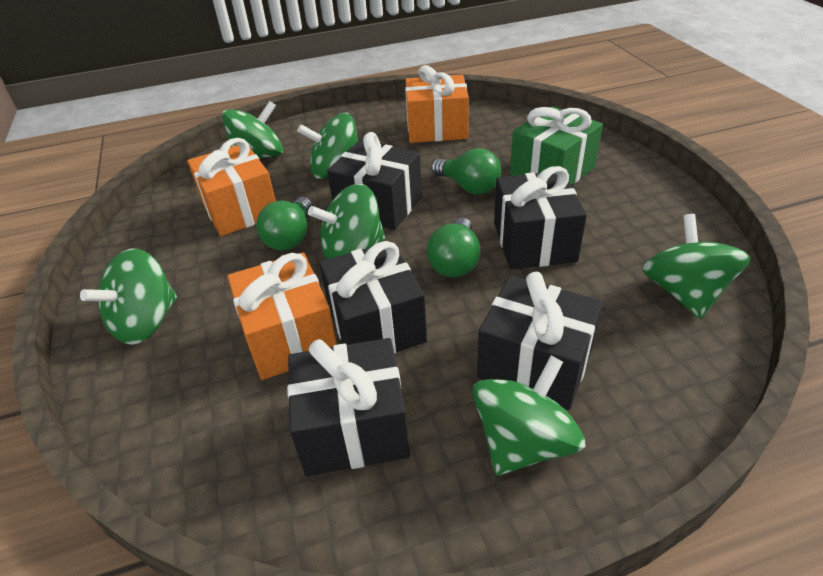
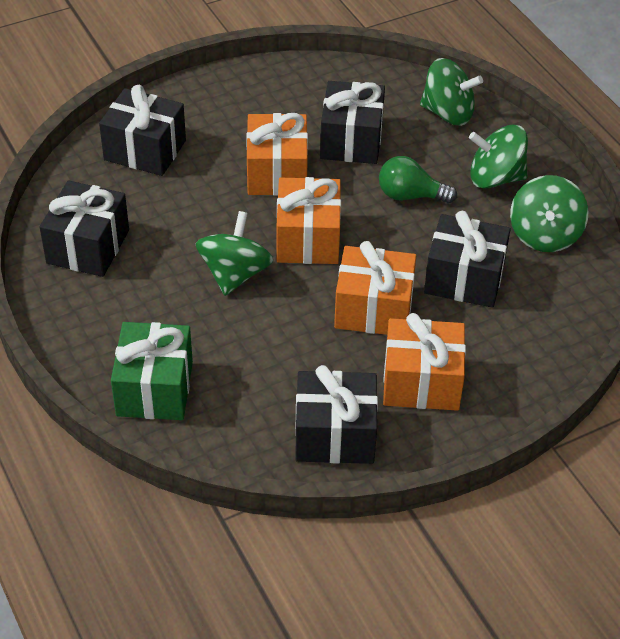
green light bulb: [256,197,312,251] [427,218,480,277] [431,148,501,195] = 3 -> [379,156,457,203] = 1
green spinning top: [80,248,177,345] [222,101,283,159] [297,113,358,179] [308,184,385,259] [472,356,585,475] [642,214,751,319] = 6 -> [195,211,273,296] [420,58,483,126] [469,125,528,189] [510,175,588,252] = 4
orange gift: [188,138,276,236] [227,252,337,380] [405,65,469,143] = 3 -> [246,113,308,196] [277,177,341,264] [334,241,416,335] [383,313,466,411] = 4

